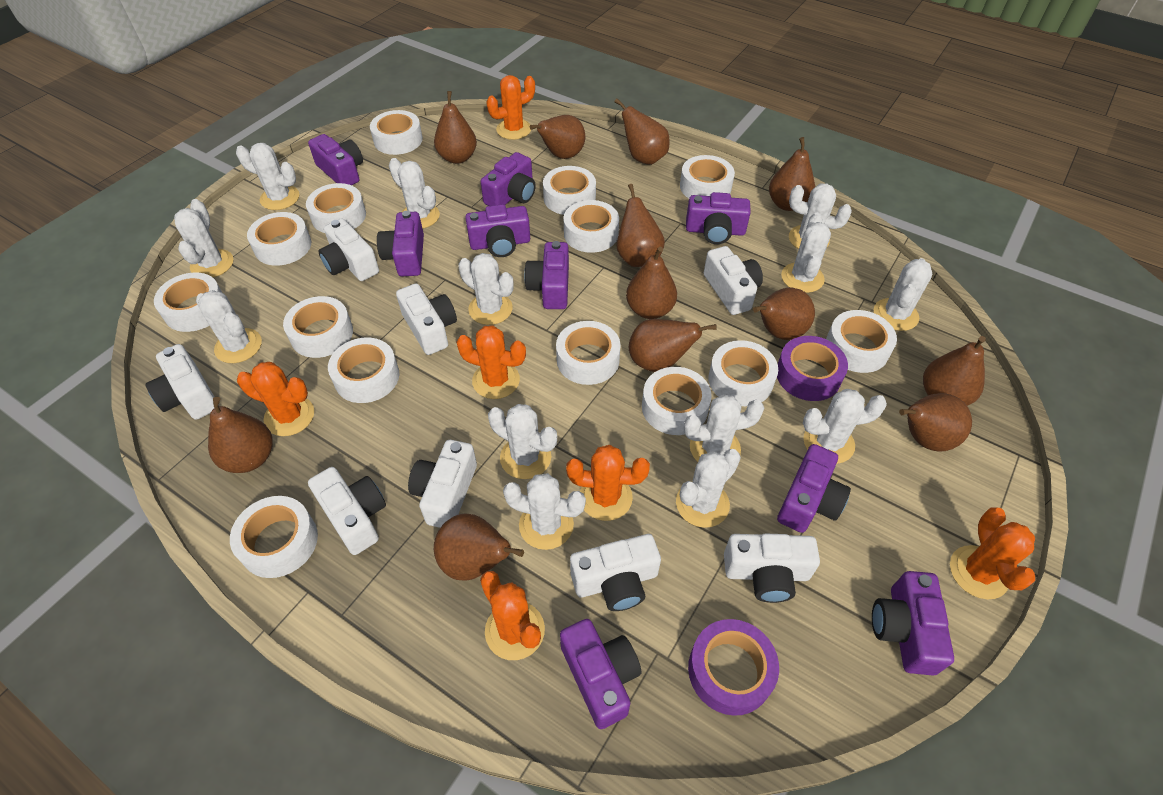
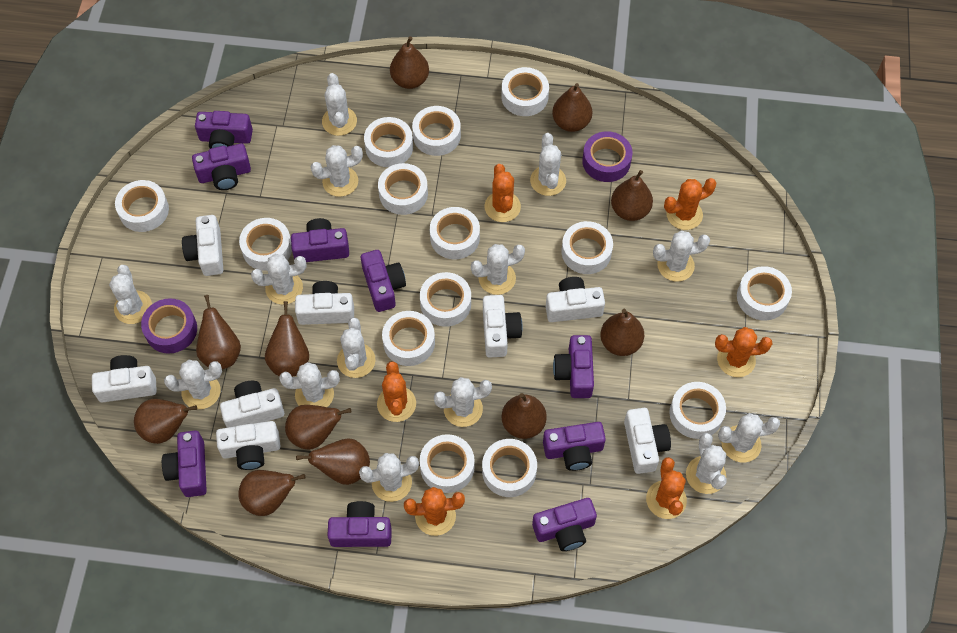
brown pear: [208,397,273,473] [434,91,477,164] [434,514,524,581] [530,115,585,159] [614,98,670,165] [616,184,665,267] [626,247,677,319] [629,319,717,372] [753,288,815,340] [769,137,815,211] [899,393,972,452] [923,336,986,406] = 12 -> [134,399,197,444] [196,295,241,369] [238,470,305,516] [265,301,309,377] [285,405,351,449] [296,439,370,485] [390,36,429,89] [502,393,547,439] [552,83,592,132] [600,309,644,356] [611,170,653,221] = 11
white cactus: [174,199,234,277] [196,290,262,363] [236,143,299,210] [389,158,440,229] [458,253,513,325] [488,404,557,479] [503,473,586,550] [676,449,741,528] [684,394,764,462] [781,213,831,293] [789,183,852,249] [803,389,887,464] [873,258,932,331] = 13 -> [109,265,152,324] [164,360,222,409] [251,254,307,305] [279,362,340,407] [311,145,363,197] [322,73,357,136] [337,318,376,378] [359,453,419,502] [434,377,492,427] [471,244,525,295] [530,133,566,196] [653,231,710,281] [686,433,727,494] [718,413,780,463] = 14

